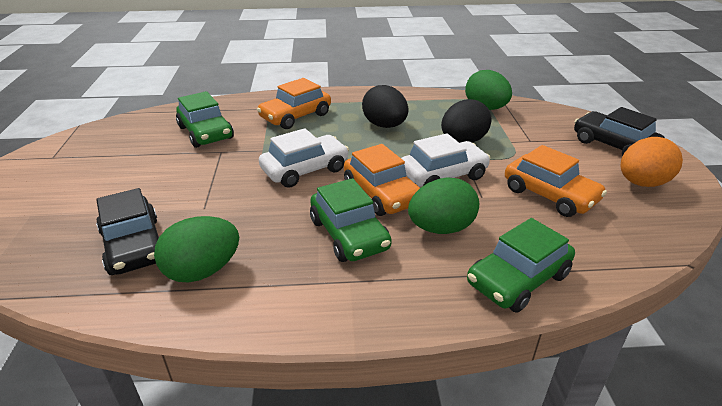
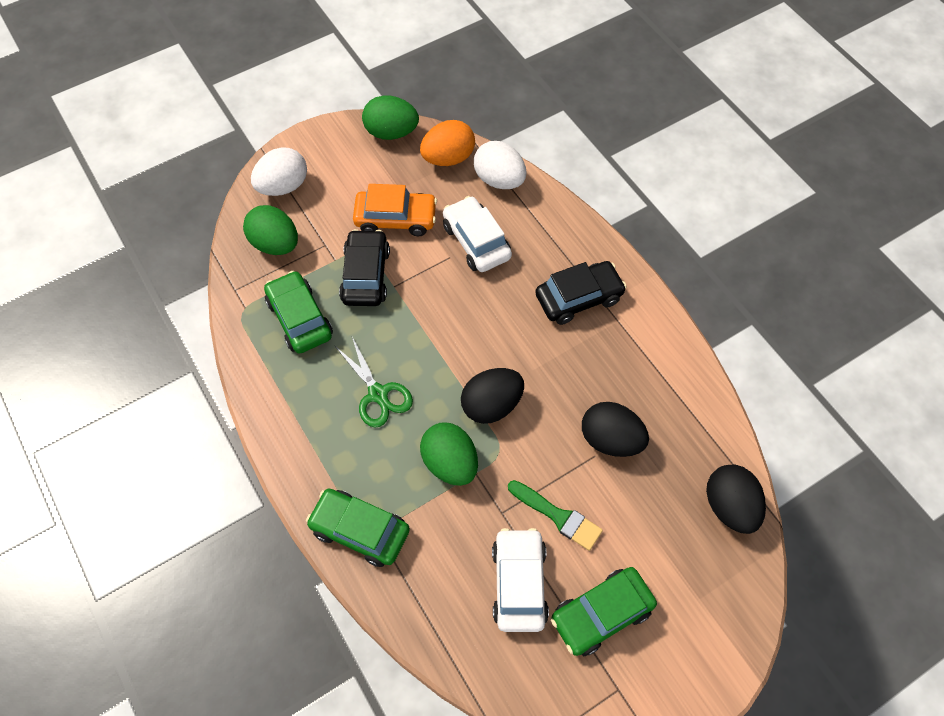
black egg: [362,85,409,128] [441,99,491,143] = 2 -> [461,368,524,424] [582,402,649,457] [706,464,766,534] = 3
green brush: none = 0 -> [508,480,603,551] = 1
green scissors: none = 0 -> [334,337,413,428] = 1
orange car: [257,78,331,129] [344,144,420,216] [505,145,607,217] = 3 -> [353,184,437,236] = 1
white egg: none = 0 -> [251,147,307,196] [474,141,527,189] = 2

